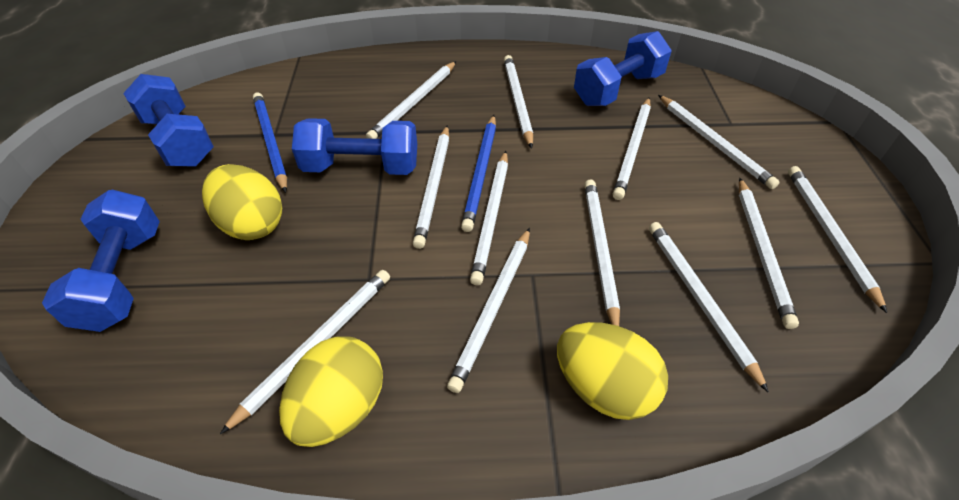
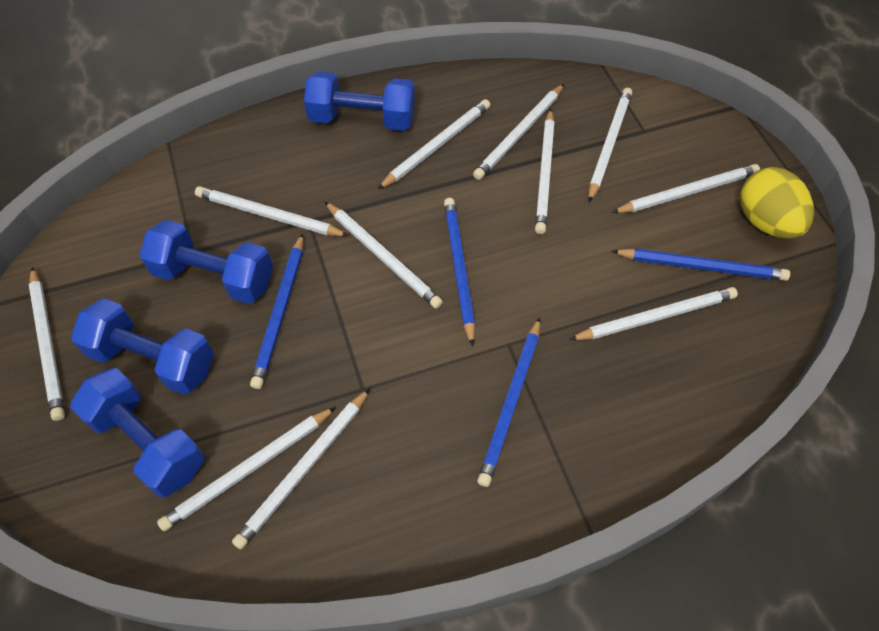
blue pencil: [253,92,287,193] [461,115,496,232] = 2 -> [250,233,303,389] [444,198,475,346] [477,317,540,487] [611,248,790,281] = 4
white pencil: [220,270,390,434] [366,61,456,139] [413,125,449,249] [447,228,530,393] [470,151,508,285] [504,55,533,149] [584,179,620,326] [613,97,651,200] [649,222,769,393] [658,95,780,189] [739,178,799,329] [788,166,887,313] = 12 -> [29,267,65,421] [157,407,336,531] [195,186,349,236] [232,388,370,549] [325,202,443,309] [378,99,490,189] [473,84,564,180] [535,109,555,234] [569,287,738,340] [588,88,632,202] [612,164,760,213] = 11
yellow egg: [202,164,282,240] [279,336,383,447] [557,322,668,420] = 3 -> [740,167,814,238] = 1

